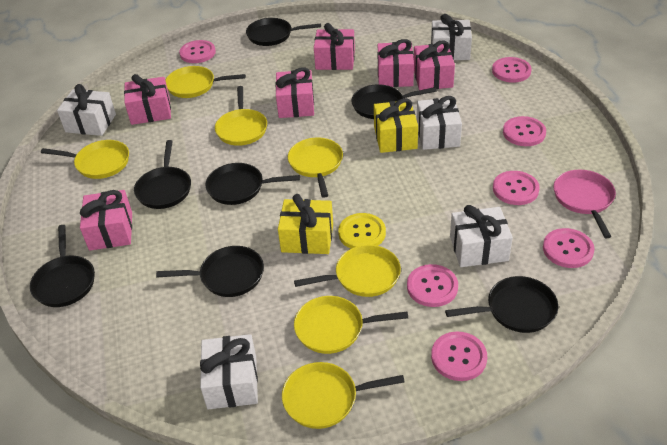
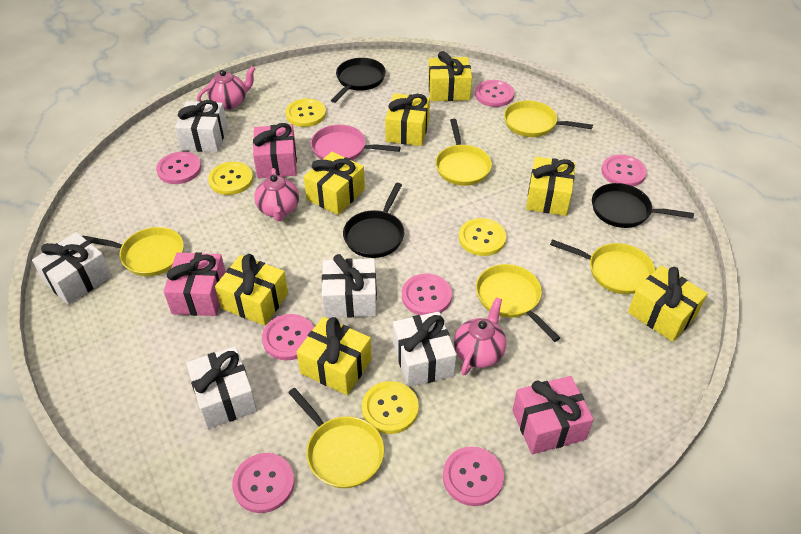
black pan: [30,225,95,307] [134,140,191,209] [156,246,264,297] [205,163,300,205] [246,18,321,46] [351,84,437,119] [445,276,558,333] = 7 -> [331,58,386,103] [343,183,404,258] [592,183,694,228] = 3
pink gift: [80,190,132,251] [124,74,171,125] [275,67,314,118] [314,23,355,70] [378,39,414,87] [414,41,455,90] = 6 -> [164,252,226,316] [253,123,297,178] [512,376,594,454] = 3
pink teapot: none = 0 -> [197,66,255,110] [254,168,299,221] [454,297,506,375] = 3
yellow button: [338,213,386,249] = 1 -> [208,162,253,195] [285,98,326,127] [362,381,419,434] [459,218,506,256] = 4
yellow gift: [278,194,333,254] [374,98,418,153] = 2 -> [215,254,288,326] [297,317,372,395] [304,152,365,215] [385,93,430,146] [428,51,472,101] [526,157,576,216] [628,265,708,342] = 7
yellow pan: [41,140,129,179] [165,66,246,98] [215,86,267,146] [282,362,405,429] [288,138,343,198] [294,245,401,297] [294,296,408,354] = 7 -> [82,227,184,276] [288,388,384,488] [435,119,492,186] [476,264,560,342] [504,100,593,137] [550,239,655,294] = 6

